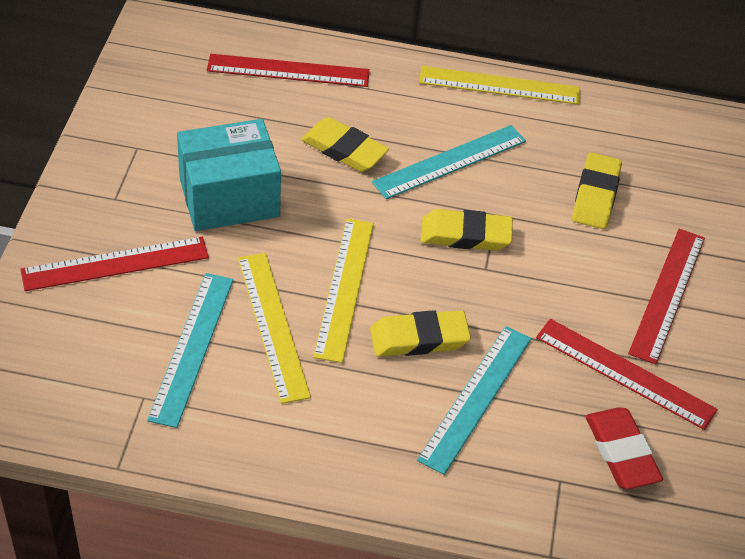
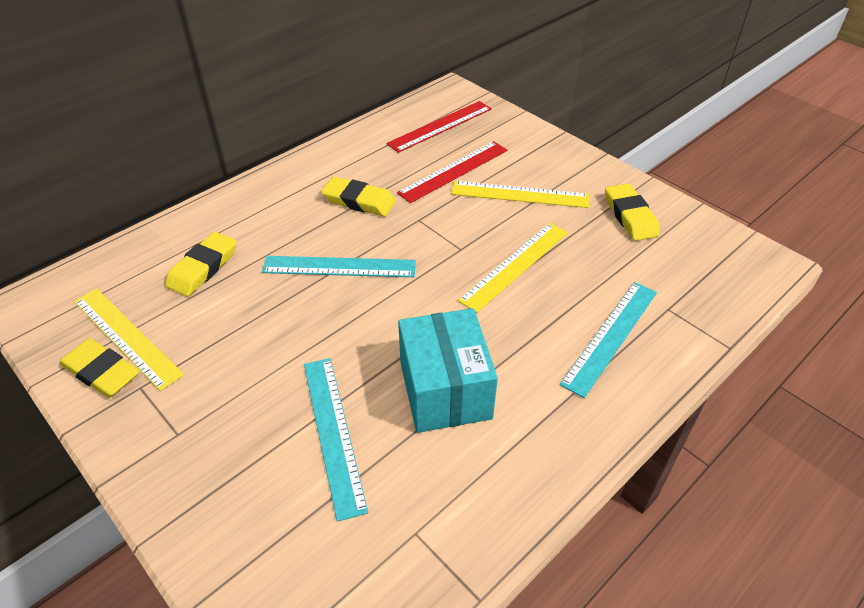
red eraser: [585,407,663,489] = 1 -> none = 0
red ruler: [20,237,209,291] [207,54,370,87] [536,319,718,430] [628,229,705,364] = 4 -> [386,101,492,153] [397,141,507,203] = 2

